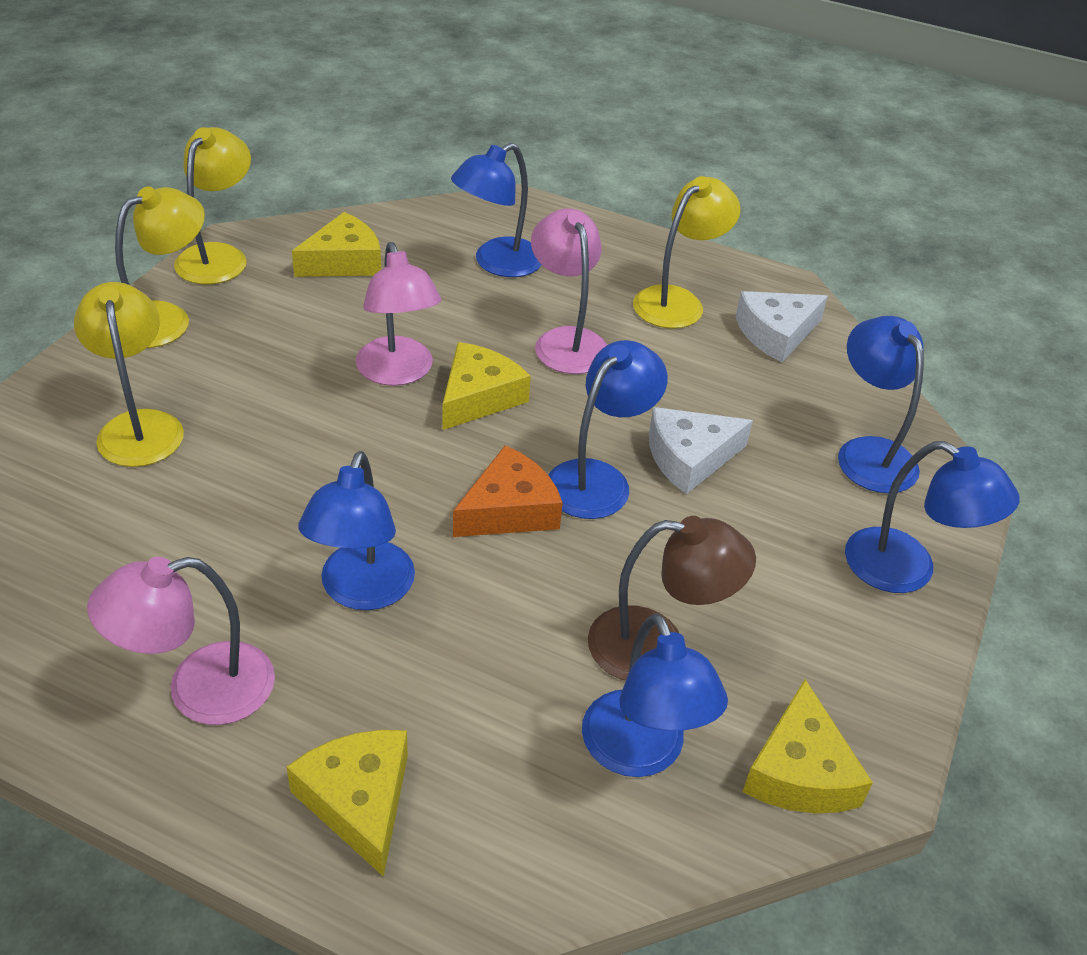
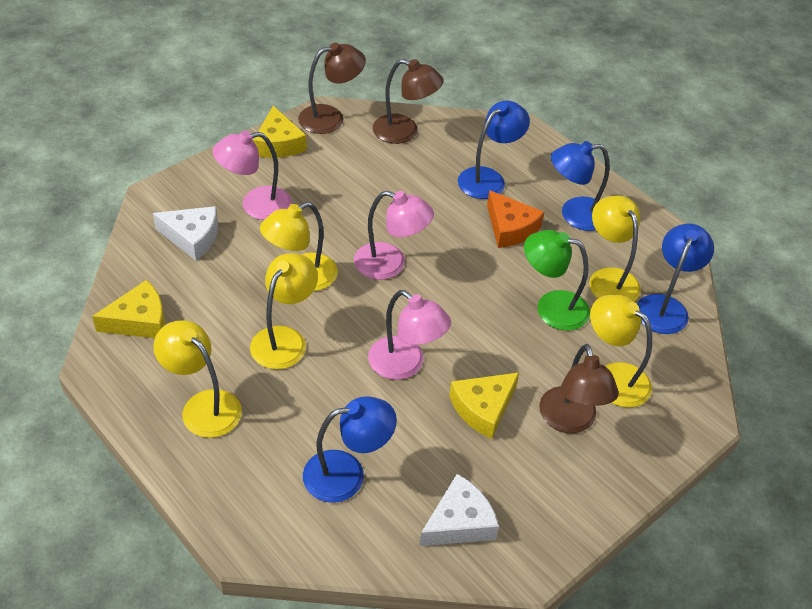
blue lamp: [298,451,415,610] [451,143,542,277] [548,340,668,519] [582,613,728,777] [838,316,924,493] [845,441,1019,593] = 6 -> [303,396,397,503] [458,101,530,199] [551,141,610,231] [637,224,714,334] = 4
brown lamp: [588,516,756,681] = 1 -> [298,43,366,134] [373,59,444,144] [539,344,619,433] = 3
green lamp: none = 0 -> [524,230,590,331] = 1
yellow cheese: [286,730,408,877] [292,212,381,277] [443,342,531,430] [743,679,873,813] = 4 -> [92,280,165,338] [253,106,307,158] [449,372,519,439] = 3
yellow lamp: [74,282,184,467] [115,186,205,348] [174,127,251,284] [633,176,741,329] = 4 -> [153,320,242,438] [250,253,318,369] [260,202,338,291] [589,196,641,302] [590,295,652,408] = 5

